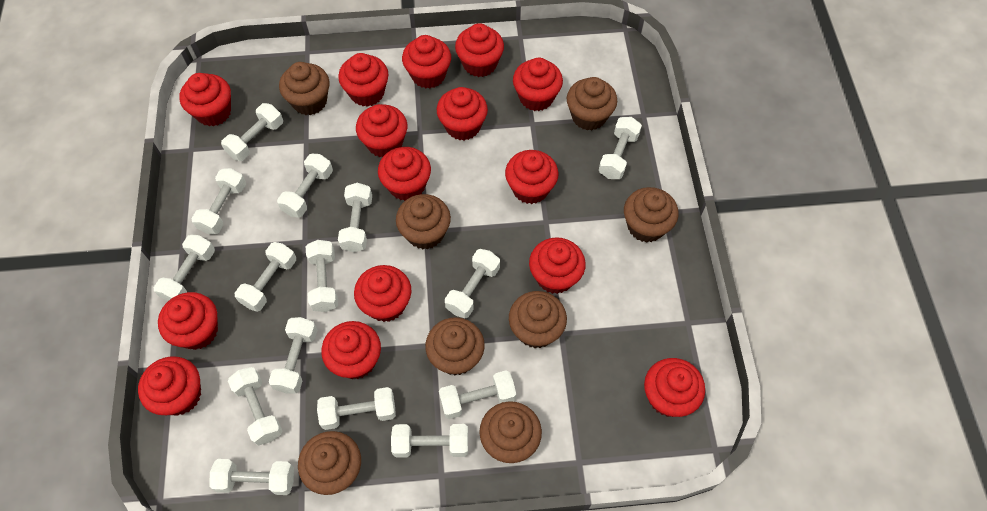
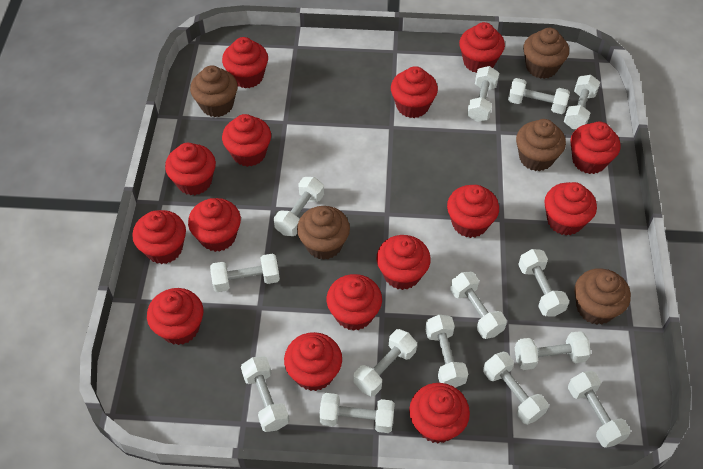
brown cupcake: [279,62,330,115] [298,431,361,495] [396,194,451,249] [425,317,485,375] [479,401,542,463] [509,291,567,348] [567,77,617,131] [624,187,678,243] = 8 -> [190,65,238,117] [297,206,350,260] [516,119,566,171] [523,28,569,79] [574,268,631,325] = 5
white dumbbell: [154,234,215,301] [191,168,246,234] [209,459,294,495] [221,103,283,161] [228,367,282,446] [235,242,296,312] [269,317,317,393] [277,154,333,218] [306,240,338,312] [317,387,396,430] [338,183,372,252] [391,424,468,458] [439,371,516,419] [445,249,500,318] [599,117,642,179] = 15 -> [210,253,280,292] [241,356,289,432] [274,177,324,236] [319,393,395,433] [353,329,417,397] [425,315,468,388] [450,271,507,339] [467,66,499,122] [483,352,549,425] [508,78,570,114] [515,331,591,370] [518,249,569,317] [564,75,600,129] [568,371,630,448] = 14

